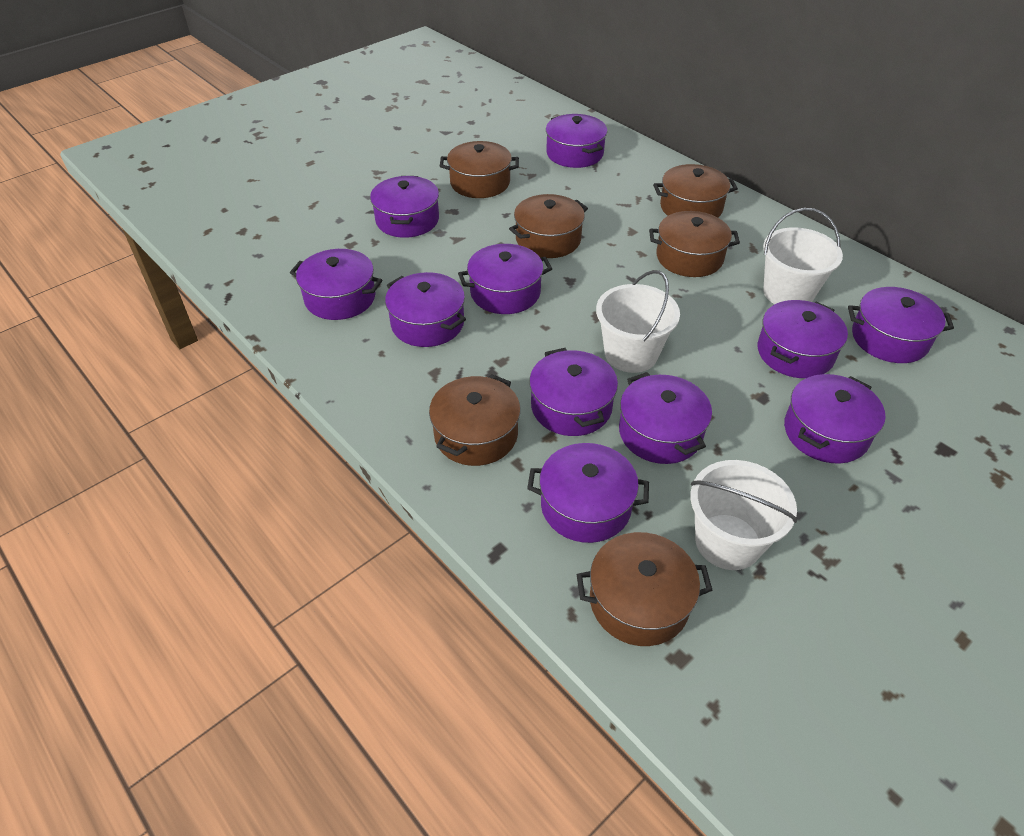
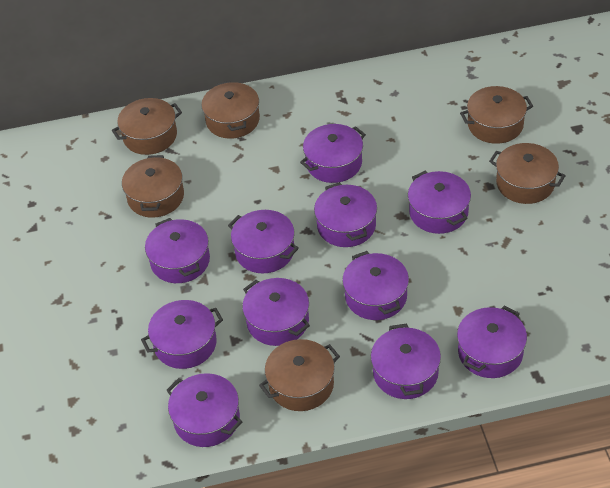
white bucket: [596,270,680,373] [691,460,797,570] [763,208,843,304] = 3 -> none = 0

